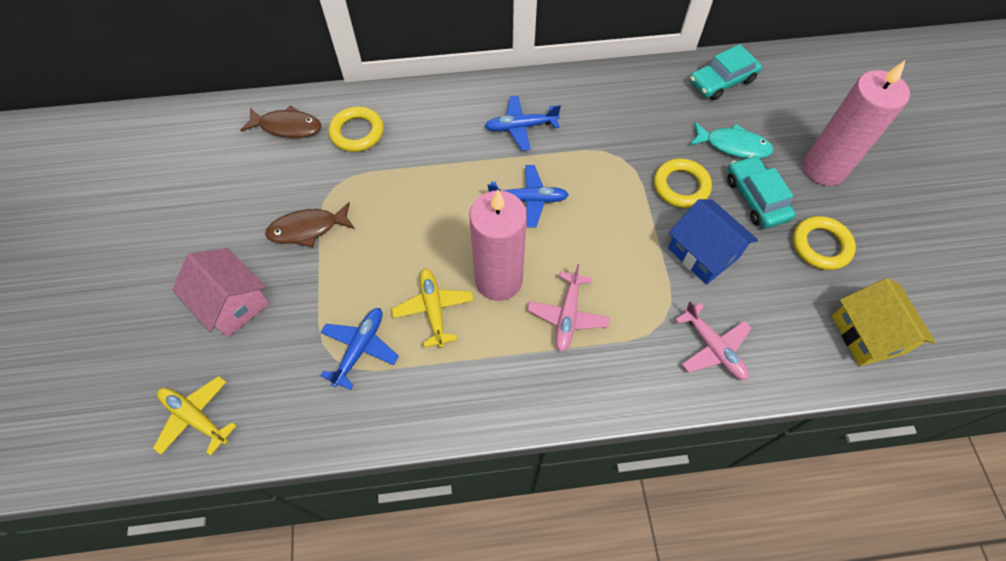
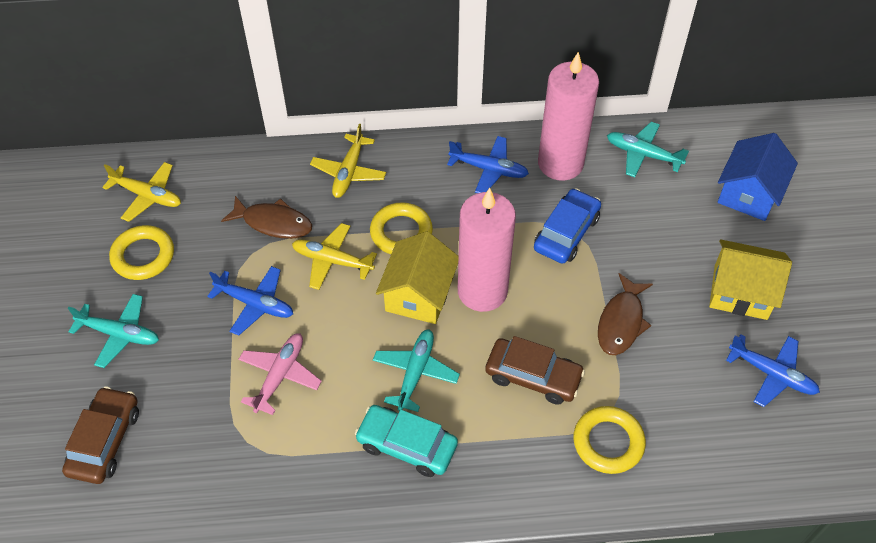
blue car: none = 0 -> [534,188,601,264] = 1
brown car: none = 0 -> [62,386,139,484] [485,336,585,405] = 2
pink house: [173,248,270,337] = 1 -> none = 0
pink plane: [527,264,610,352] [675,301,752,380] = 2 -> [238,333,322,415] = 1
turquoise car: [690,44,762,100] [727,155,796,228] = 2 -> [355,405,458,477] = 1
turquoise fish: [690,122,774,158] = 1 -> none = 0
turquoise plane: none = 0 -> [68,294,159,368] [373,329,460,412] [607,122,689,177] = 3
yellow house: [832,278,936,366] = 1 -> [376,231,458,324] [709,240,792,320] = 2
yellow plane: [153,376,237,456] [392,269,474,348] = 2 -> [102,162,181,222] [292,223,377,290] [310,124,386,198] = 3

